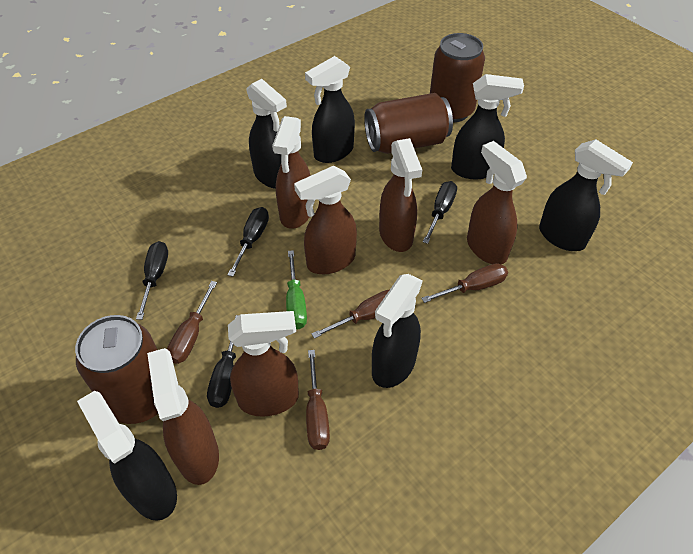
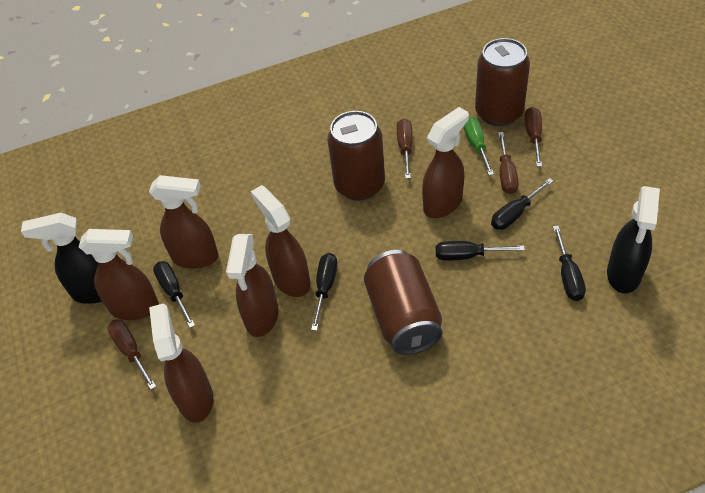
black screwdriver: [136,241,168,320] [207,315,239,408] [228,207,269,277] [423,181,457,244] = 4 -> [153,261,195,328] [311,253,337,331] [435,241,525,261] [491,178,553,230] [553,226,586,301] = 5
black spray bottle: [77,391,177,521] [246,79,287,189] [305,56,355,163] [372,274,423,388] [451,74,524,179] [539,139,633,251] = 6 -> [21,213,102,304] [607,186,660,293] = 2

